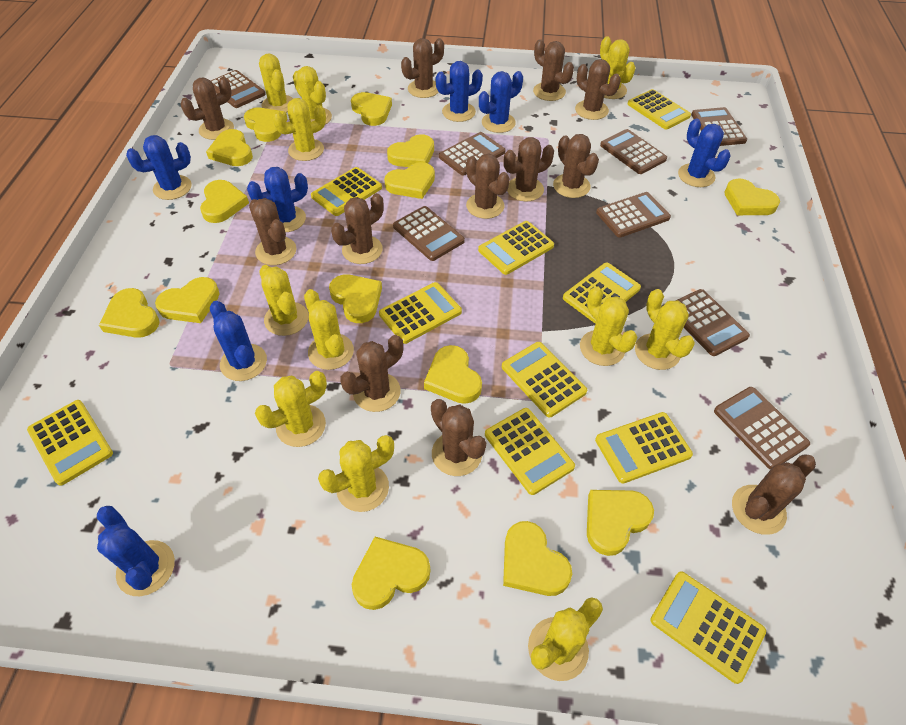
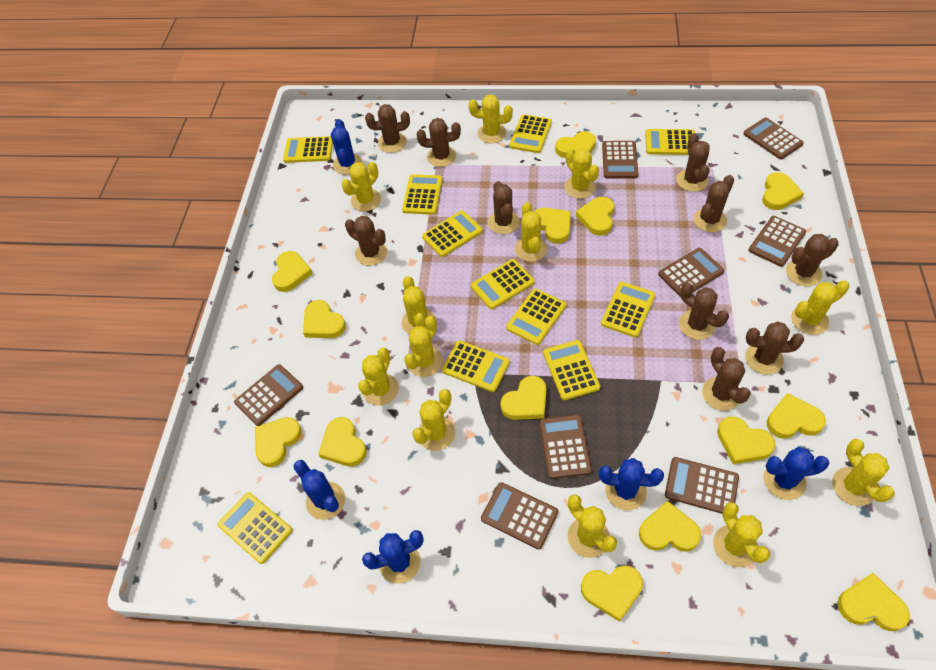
blue cactus: [97,506,175,596] [126,135,192,200] [210,301,267,381] [247,167,308,232] [436,61,483,122] [479,71,523,133] [678,119,731,187] = 7 -> [293,460,345,520] [331,119,362,175] [362,530,424,584] [599,458,664,510] [763,447,829,500] = 5
brown cactus: [180,77,234,140] [249,198,297,265] [331,193,384,264] [340,335,403,412] [401,38,444,98] [431,399,486,476] [466,153,510,219] [504,137,554,201] [533,39,574,101] [553,134,599,198] [575,59,621,120] [732,454,816,535] = 12 -> [345,216,387,266] [365,104,410,153] [417,118,461,167] [488,181,520,234] [676,133,710,192] [679,282,729,340] [694,175,734,232] [702,347,751,411] [745,322,804,375] [786,234,839,286] = 10
yellow cactus: [255,371,327,447] [259,54,293,113] [259,265,308,336] [272,98,326,161] [293,66,332,125] [304,289,354,370] [318,435,394,512] [528,597,603,681] [580,286,637,366] [600,36,636,99] [635,289,695,370] = 11 -> [341,162,381,211] [358,347,399,405] [402,276,436,335] [404,316,443,377] [412,389,455,451] [469,94,513,143] [515,202,547,262] [564,148,599,199] [568,495,617,558] [713,502,770,567] [791,280,849,335] [832,439,895,506] = 12
yellow calculator: [27,400,113,486] [311,167,382,216] [379,282,462,344] [478,221,554,275] [485,408,575,495] [502,342,587,417] [563,263,641,324] [595,412,693,484] [628,89,691,130] [650,571,766,684] = 10 -> [217,492,292,564] [283,136,333,163] [402,174,442,215] [422,210,483,257] [442,340,510,392] [471,259,535,309] [506,288,566,345] [509,114,552,153] [543,340,600,400] [601,282,656,337] [645,129,695,155] = 11

